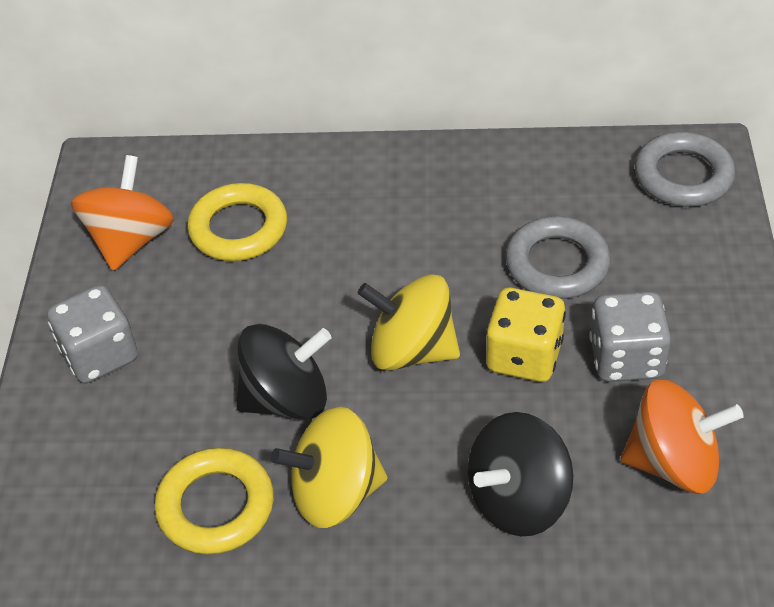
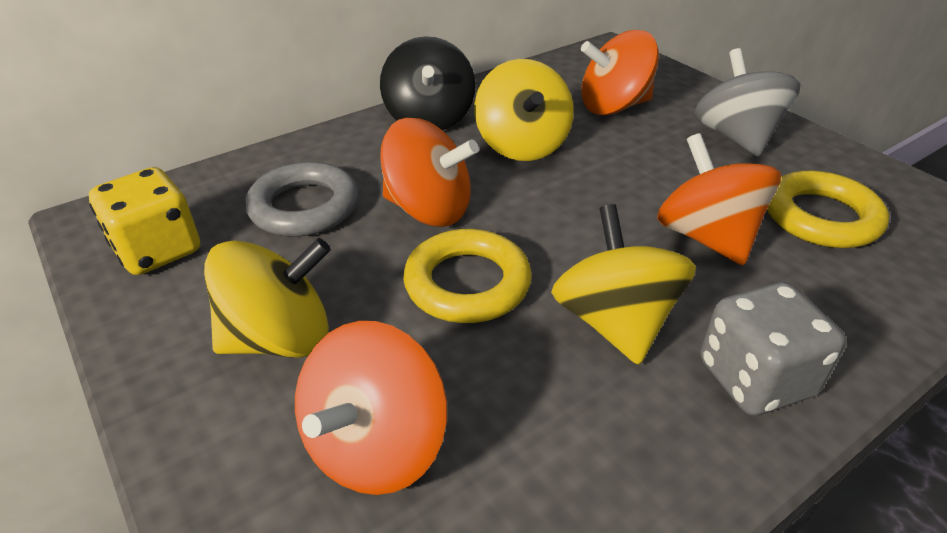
black spinning top: [237,324,331,420] [468,412,573,536] = 2 -> [380,36,475,131] = 1
grey dice: [47,285,138,383] [589,291,671,382] = 2 -> [700,282,846,416] = 1
grey ring: [506,216,611,299] [635,132,735,207] = 2 -> [245,162,358,237] = 1
grey spinning top: none = 0 -> [694,48,800,157] = 1
orange spinning top: [71,155,174,271] [621,379,744,494] = 2 -> [295,321,447,495] [380,118,479,227] [581,30,659,115] [657,133,781,266] = 4
yellow spinning top: [271,407,387,528] [358,274,460,371] = 2 -> [204,238,331,358] [474,59,574,161] [551,204,696,365] = 3

